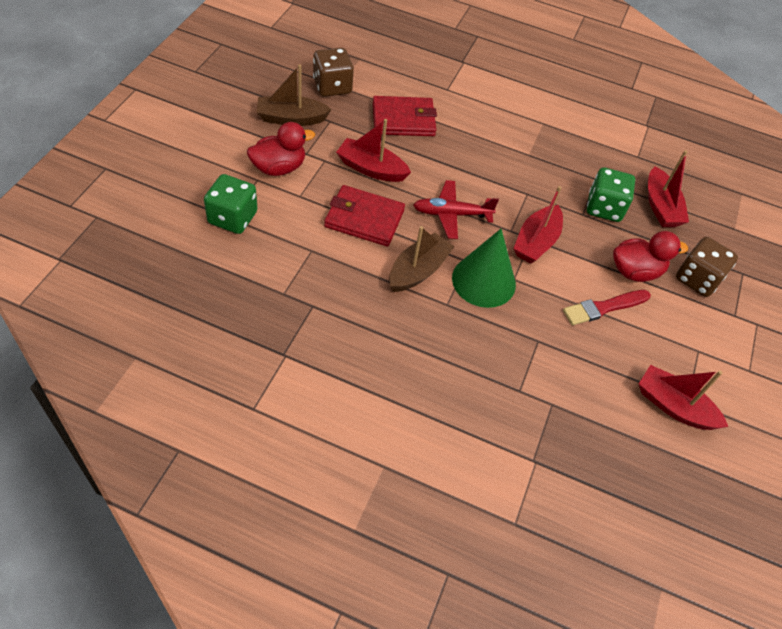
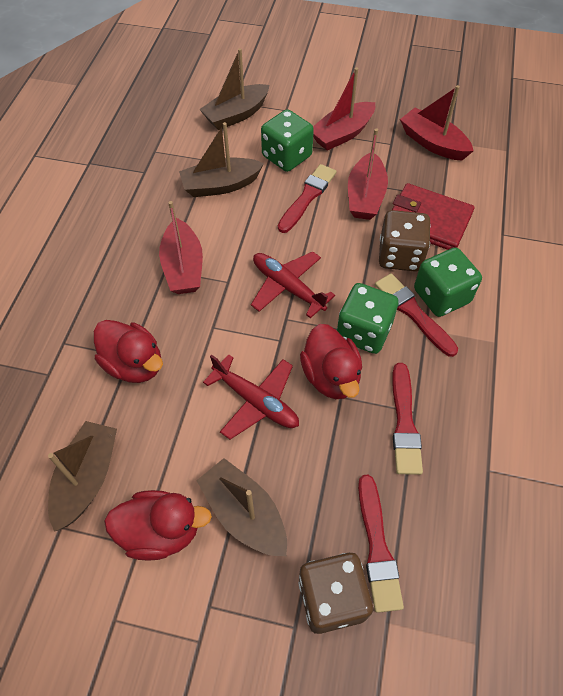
brown boat: [256,64,332,126] [389,226,455,292] = 2 -> [48,421,117,532] [179,122,264,197] [196,458,287,556] [199,48,270,130] = 4
green cone: [452,229,516,308] = 1 -> none = 0
green dice: [204,174,257,234] [587,167,635,222] = 2 -> [261,109,314,172] [337,283,399,354] [414,247,482,317] = 3
red brush: [563,290,651,325] = 1 -> [278,164,337,233] [358,475,404,613] [375,273,458,357] [392,363,423,475] = 4
red duck: [247,122,315,176] [613,231,688,282] = 2 -> [94,320,163,383] [104,490,212,561] [300,324,362,399] = 3
red plane: [413,180,499,239] = 1 -> [203,354,299,440] [251,251,335,318] = 2
red wallet: [324,185,405,246] [373,96,437,136] = 2 -> [392,183,475,250] = 1

